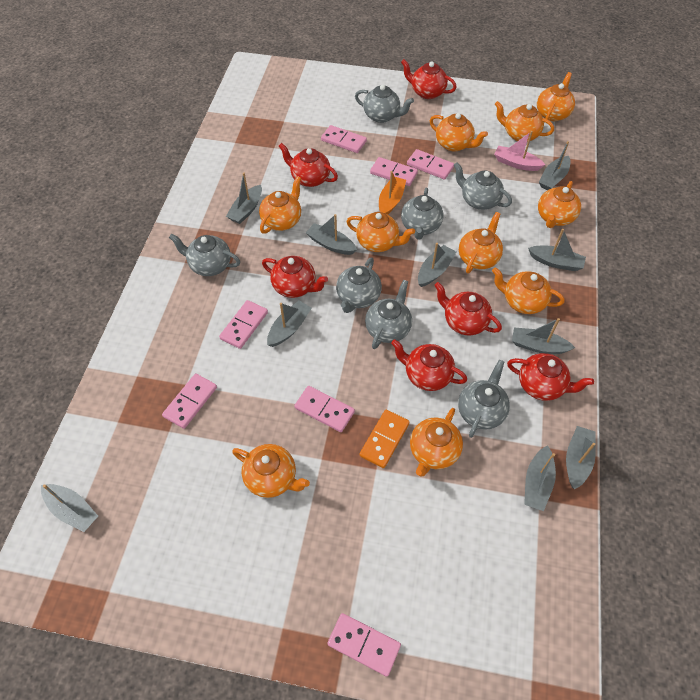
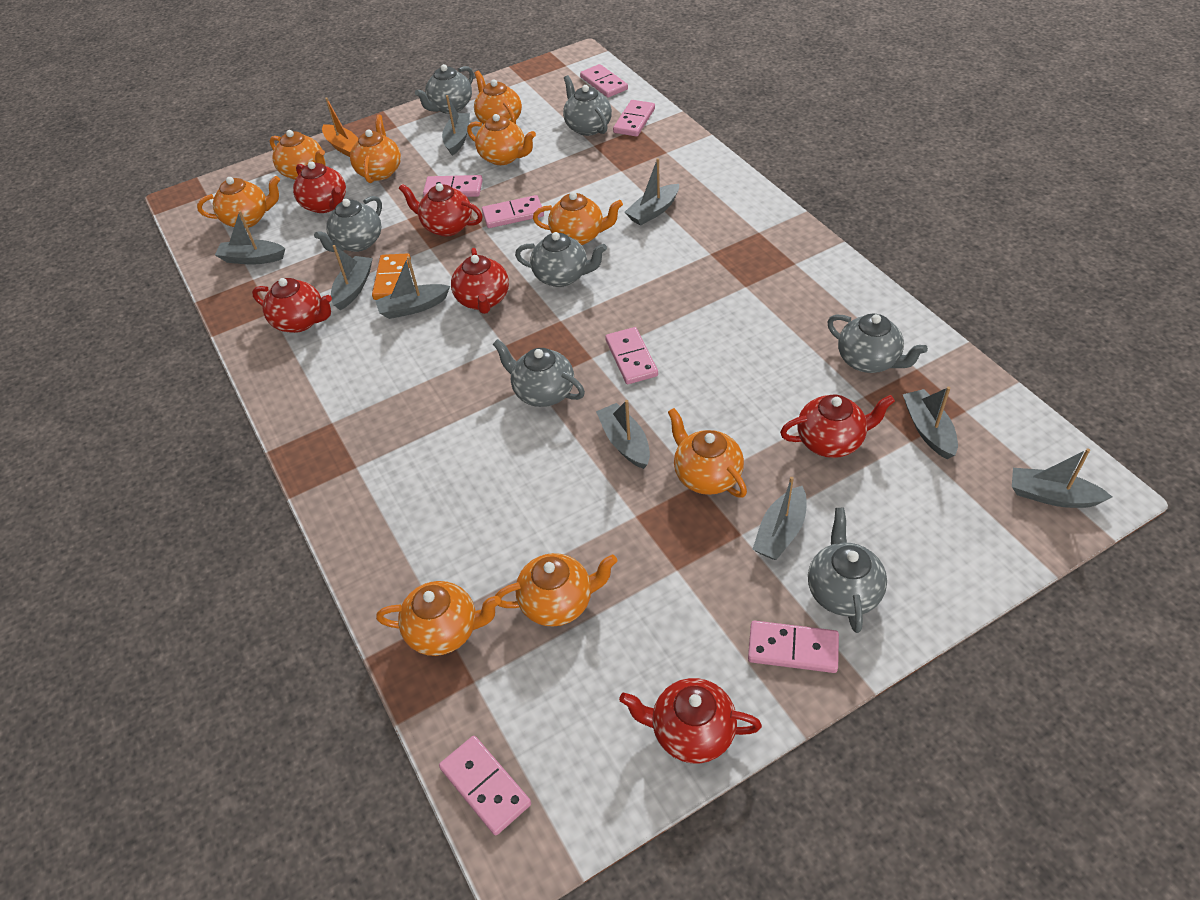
grey boat: [41,484,98,532] [226,173,262,224] [267,300,312,347] [306,214,357,255] [418,243,456,287] [512,318,575,354] [524,445,556,511] [528,229,586,271] [539,141,570,190] [566,426,596,489] = 10 -> [215,211,285,265] [331,245,373,310] [375,256,450,319] [442,95,470,156] [596,400,650,469] [625,158,679,226] [753,477,807,560] [903,387,958,459] [1012,448,1112,508] = 9
orange teapot: [232,444,310,498] [259,176,301,234] [346,212,415,252] [410,408,463,476] [430,113,488,152] [459,212,503,273] [492,267,564,314] [495,101,554,142] [537,72,575,121] [538,181,581,228] = 10 -> [197,176,280,228] [270,130,326,180] [350,115,401,183] [376,581,501,656] [467,114,536,165] [474,71,522,124] [495,553,618,627] [533,192,623,245] [668,408,747,497] = 9
pink boat: [494,131,546,171] = 1 -> none = 0

